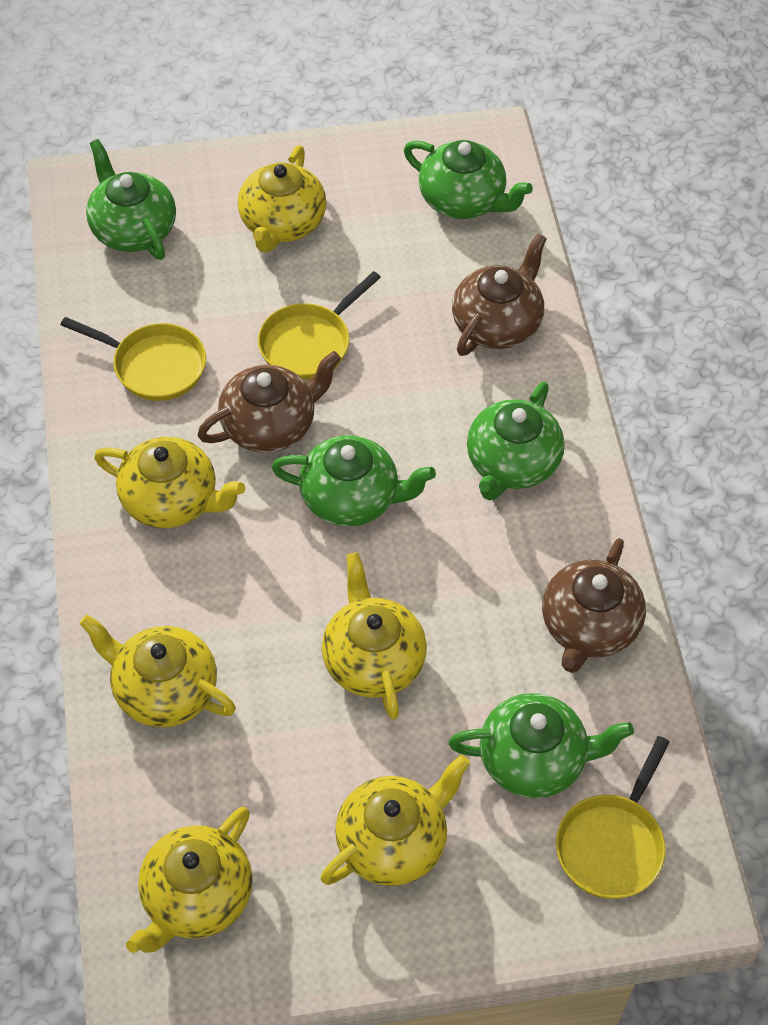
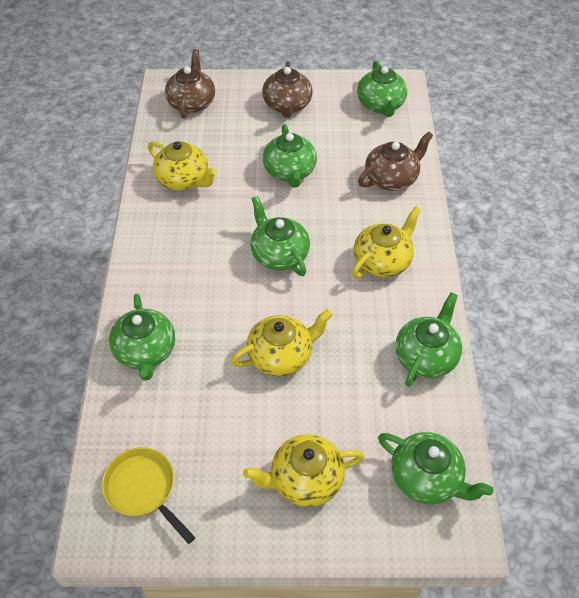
green teapot: [86,139,176,260] [271,435,436,527] [404,140,533,219] [449,693,634,798] [467,381,564,500] = 5 -> [109,294,175,381] [250,196,310,276] [263,124,317,188] [357,61,408,117] [378,432,494,505] [395,292,462,387] = 6
yellow pan: [61,317,206,401] [258,271,381,380] [556,736,670,899] = 3 -> [102,447,195,544] = 1
yellow teapot: [79,615,236,728] [94,437,245,528] [126,807,253,953] [238,145,326,253] [321,754,470,886] [322,552,427,720] = 6 -> [148,141,217,191] [231,309,333,376] [243,434,364,507] [352,207,421,278] = 4

